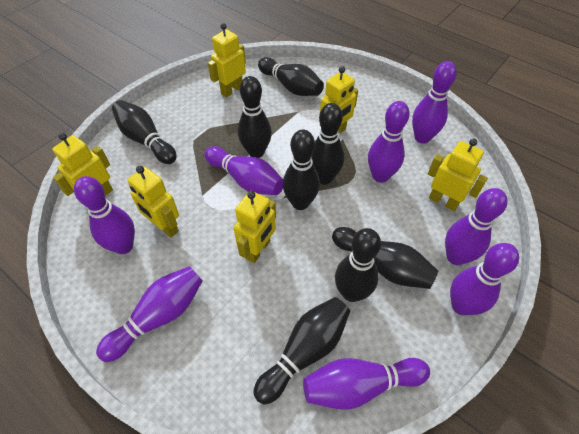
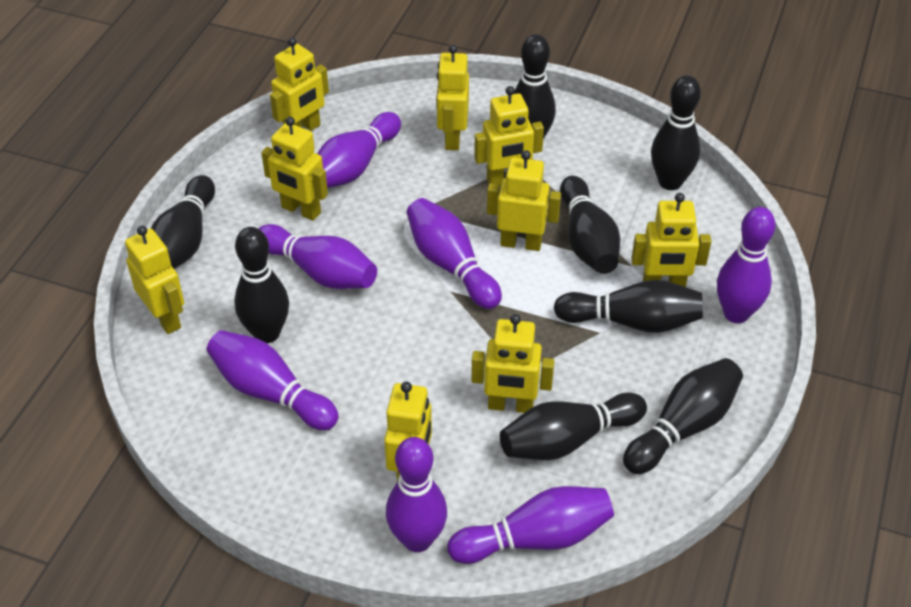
purple bowling pin: [74,176,135,254] [96,266,203,362] [205,146,283,195] [303,358,430,409] [368,101,410,183] [412,61,457,144] [445,188,507,265] [450,243,519,315] = 8 -> [207,330,339,430] [258,224,377,289] [317,112,401,188] [386,437,447,552] [407,198,502,309] [448,486,614,564] [717,207,776,323] = 7
yellow robot: [52,133,113,196] [128,166,179,238] [208,23,246,97] [233,191,276,263] [320,66,358,133] [428,139,488,211] = 6 -> [125,226,184,334] [261,117,328,221] [270,37,329,131] [384,382,432,482] [436,45,469,150] [471,314,554,413] [474,86,544,186] [487,150,561,251] [632,193,711,287] = 9

